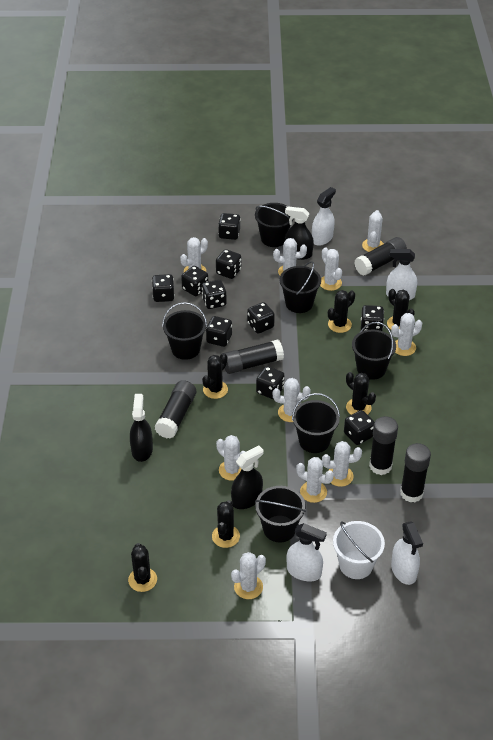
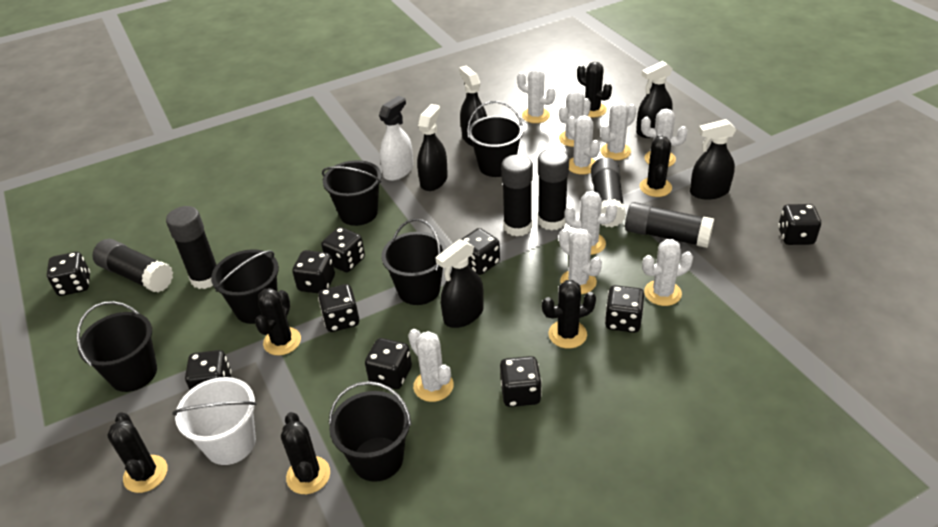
black glue stick: [155,380,196,439] [224,340,284,374] [354,237,407,276] [369,416,398,475] [400,443,431,502] = 5 -> [92,239,173,293] [166,206,216,289] [501,154,533,236] [538,149,569,231] [591,158,626,227] [625,202,714,248] = 6
black spray bottle: [130,394,153,462] [231,446,264,509] [285,206,314,260] = 3 -> [417,104,448,191] [435,239,484,328] [459,66,487,147] [636,61,673,138] [690,119,736,200] = 5
white cactus: [180,237,208,272] [216,435,245,481] [231,552,266,599] [273,238,307,275] [273,378,311,422] [296,457,334,503] [320,247,342,291] [322,441,362,487] [362,210,384,252] [391,313,422,356] = 10 -> [408,329,454,402] [517,68,556,123] [559,89,591,147] [559,228,602,294] [564,191,617,255] [567,115,600,175] [600,102,636,160] [641,109,688,167] [642,239,693,306] = 9
white spray bottle: [286,523,327,581] [312,187,336,246] [386,249,417,300] [391,521,423,585] = 4 -> [379,96,413,181] = 1

